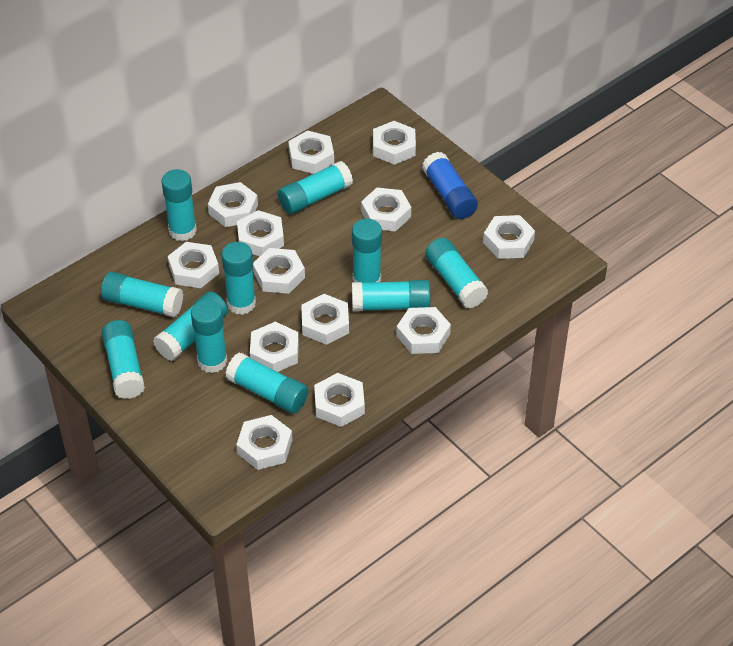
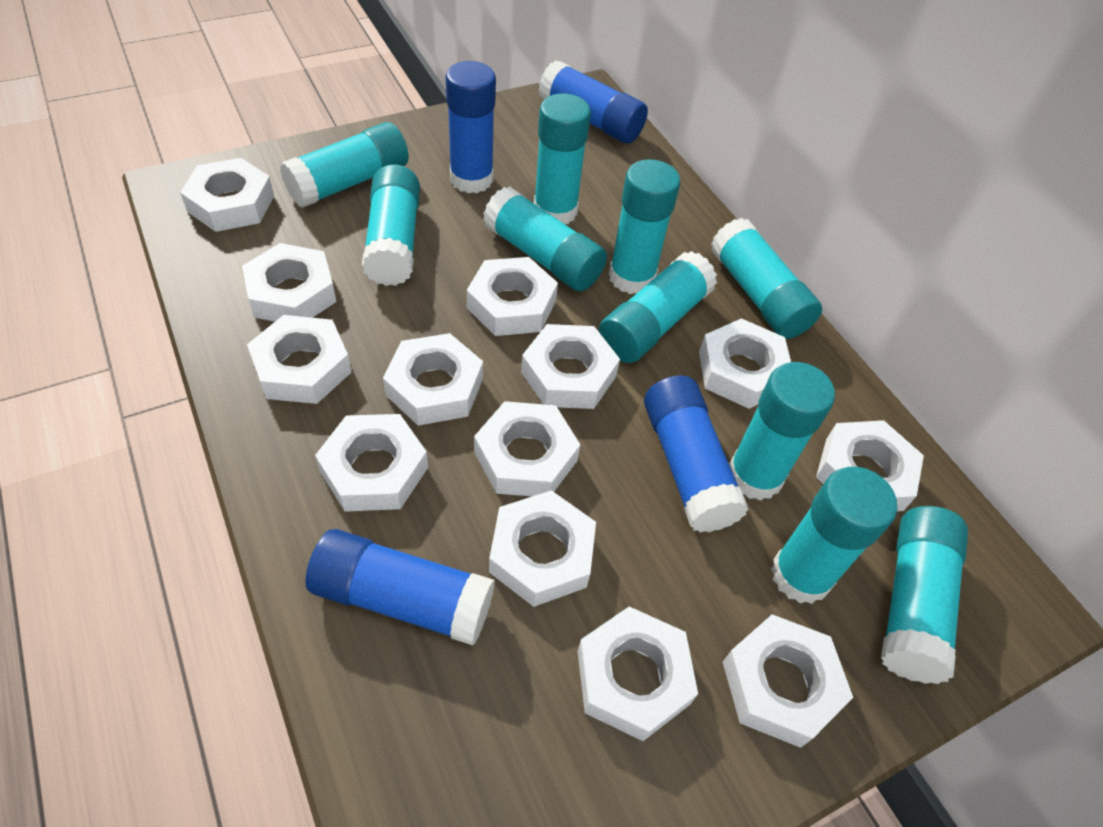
blue glue stick: [422,152,478,219] = 1 -> [305,529,495,645] [446,61,496,193] [538,60,648,144] [644,375,749,532] = 4
turquoise glue stick: [101,272,183,317] [101,320,145,399] [153,291,228,361] [162,169,197,241] [191,299,227,373] [222,242,256,315] [225,353,308,414] [278,161,353,214] [352,219,382,283] [352,280,430,311] [425,238,488,308] = 11 -> [280,122,409,208] [362,164,420,286] [483,187,607,291] [534,93,591,224] [599,251,717,363] [609,159,680,294] [711,218,822,339] [729,362,835,501] [771,467,897,604] [881,506,968,684] = 10

